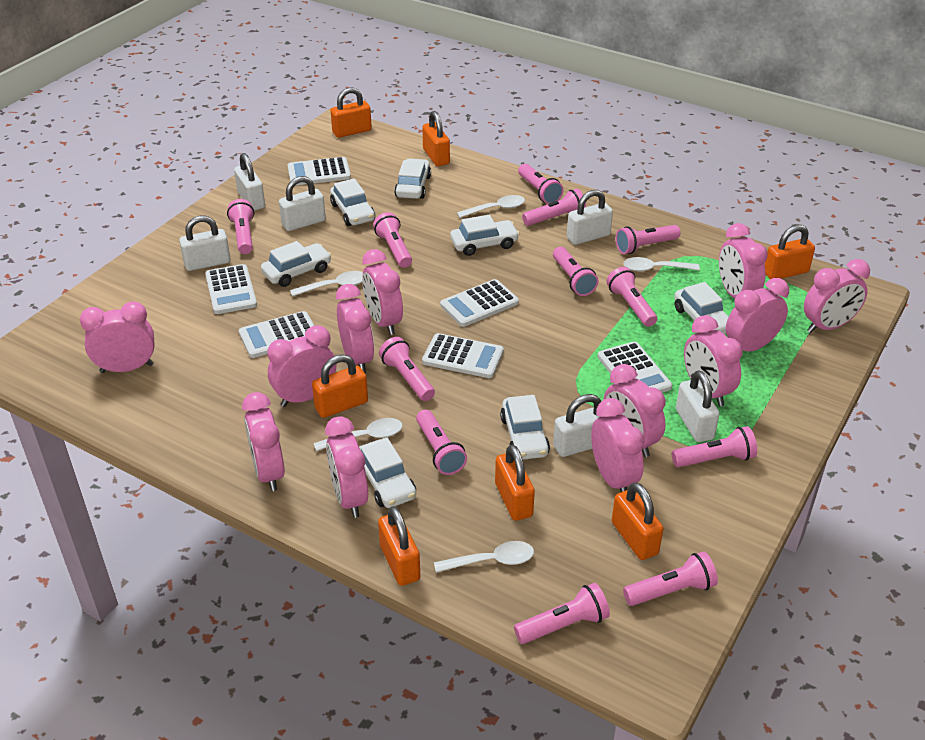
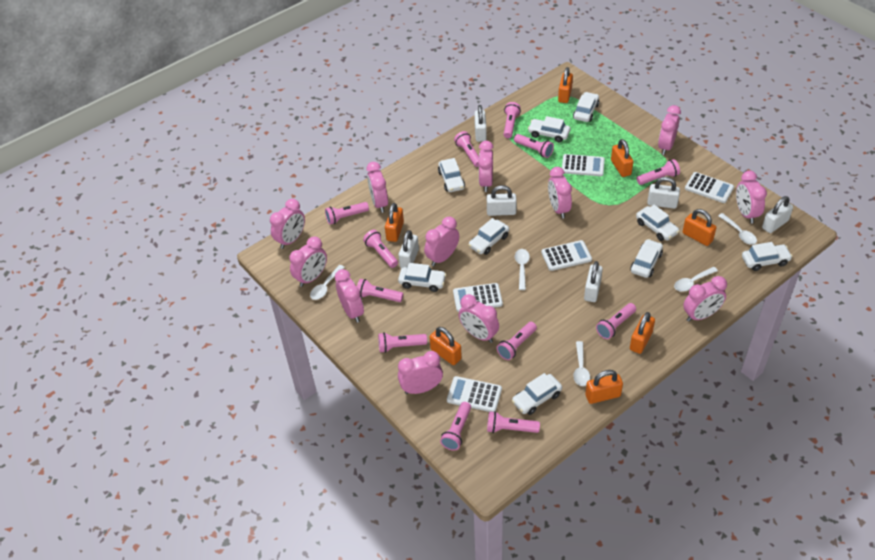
white calculator: [205,264,257,314] [239,311,314,358] [288,157,351,185] [422,333,504,378] [440,279,519,327] [598,341,672,393] = 6 -> [447,376,502,412] [453,283,503,312] [541,240,592,271] [562,154,605,176] [685,172,734,203] = 5
white car: [261,241,331,287] [330,179,375,226] [359,437,416,508] [394,158,431,199] [450,215,519,256] [500,395,550,460] [674,282,729,334] = 7 -> [398,263,446,292] [438,158,465,192] [469,218,509,255] [512,373,562,415] [528,116,570,142] [573,92,599,122] [630,239,663,278] [636,205,680,241] [742,242,793,271] = 9

